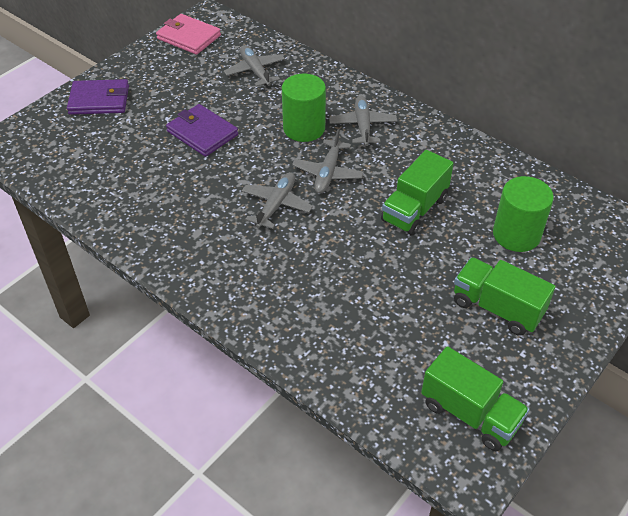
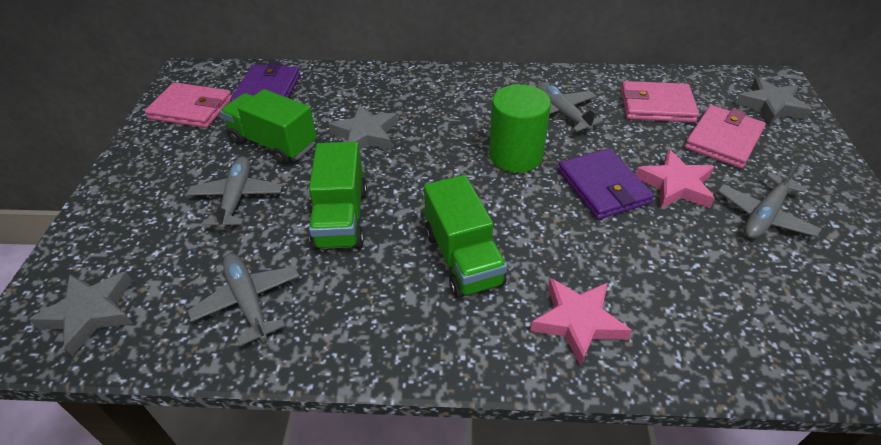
green cylinder: [282,74,326,142] [493,176,554,252] = 2 -> [489,84,551,173] = 1
grey star: none = 0 -> [29,271,133,356] [328,105,398,150] [735,77,813,125] = 3
pink star: none = 0 -> [530,278,632,366] [635,149,715,208] = 2
pink wallet: [156,14,221,55] = 1 -> [145,82,232,128] [621,81,699,122] [685,105,766,168] = 3

